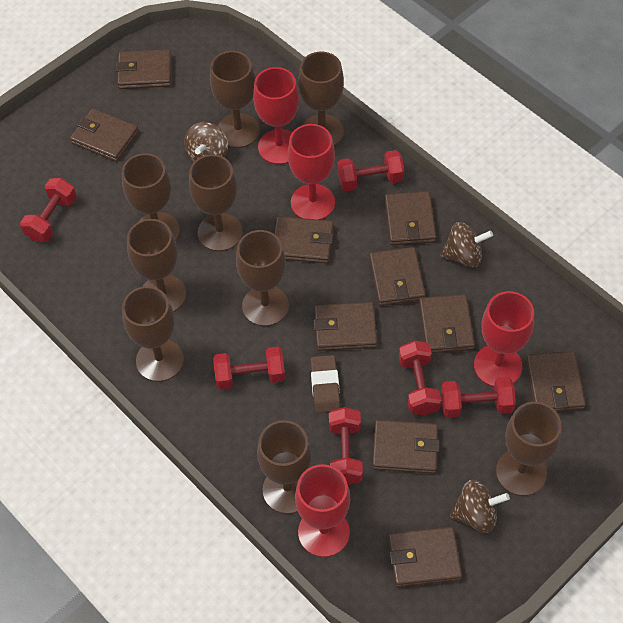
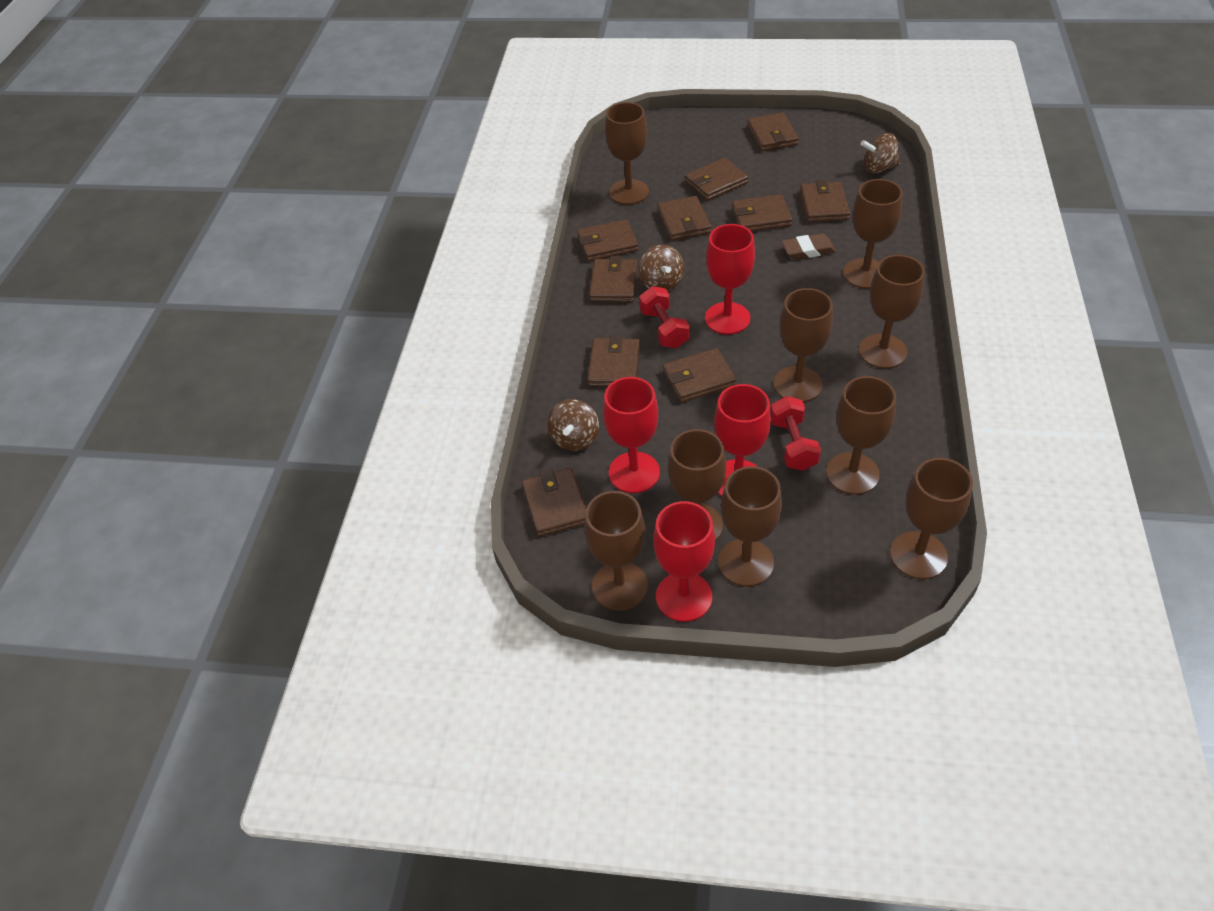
red dumbbell: [20,178,77,242] [213,347,285,390] [329,407,363,485] [338,150,405,192] [399,340,441,415] [441,377,516,418] = 6 -> [639,286,689,348] [771,396,821,471] = 2

